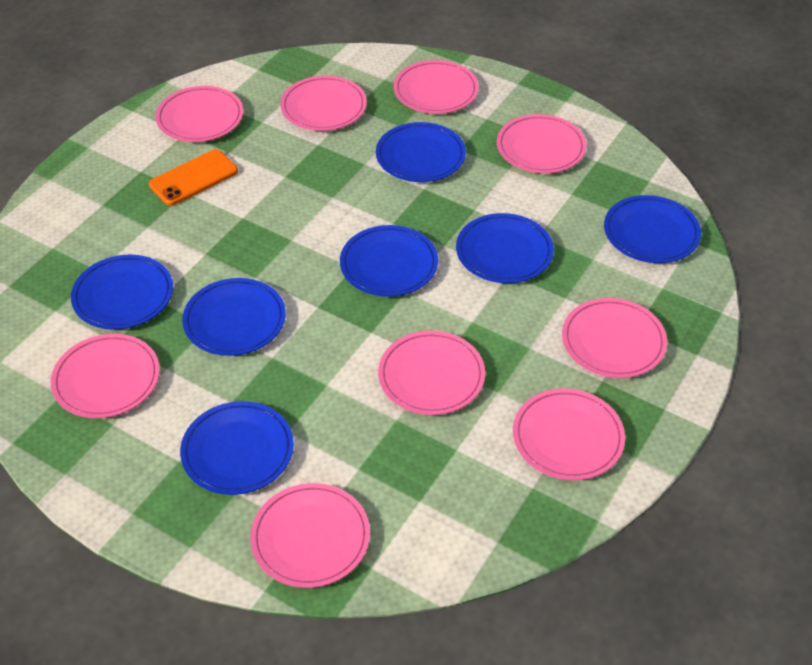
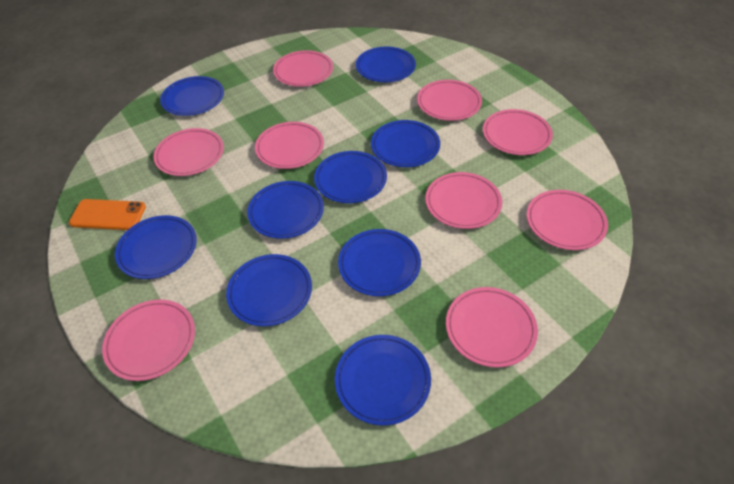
blue plate: [71,255,173,330] [180,401,294,495] [182,278,286,356] [340,225,438,297] [376,122,466,182] [456,213,554,283] [604,195,701,263] = 7 -> [115,215,197,279] [160,76,224,116] [226,254,312,326] [247,181,324,239] [314,151,387,203] [335,335,431,426] [338,229,421,296] [356,47,416,82] [371,120,440,167] = 9

